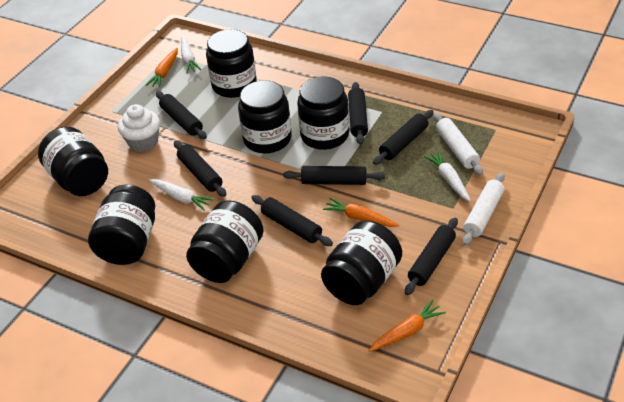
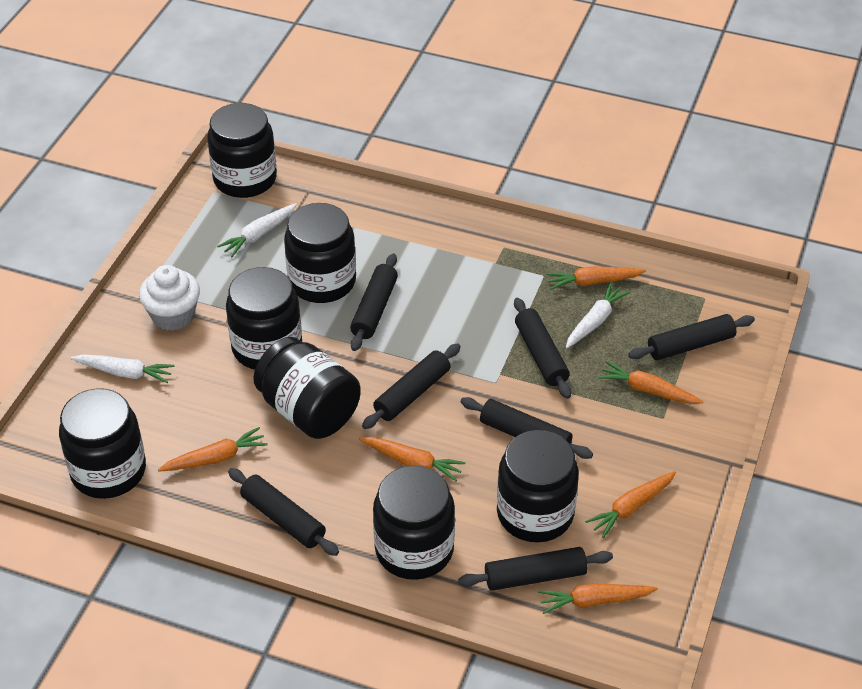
orange carrot: [146,48,178,88] [323,198,400,227] [369,300,446,352] = 3 -> [158,427,268,472] [359,437,466,481] [538,583,658,614] [546,266,646,290] [585,471,676,538] [598,361,704,404] = 6
white rolling pin: [434,113,483,175] [463,173,505,245] = 2 -> none = 0

